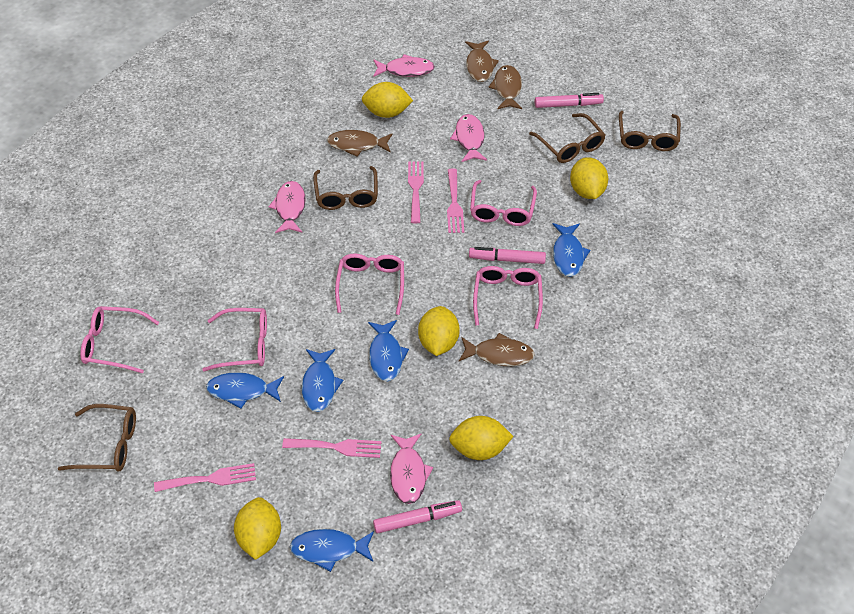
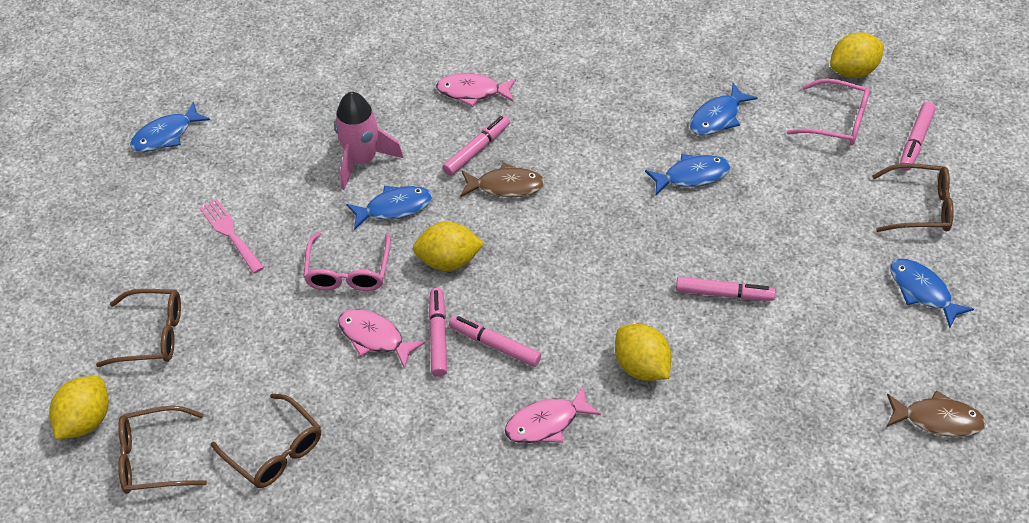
brown fish: [327,130,392,157] [459,333,535,366] [465,41,499,82] [488,65,522,109] = 4 -> [460,162,545,197] [887,390,986,437] = 2
pink fish: [268,181,306,233] [373,54,435,77] [390,434,433,504] [450,114,487,162] = 4 -> [338,309,425,369] [436,73,516,107] [505,385,601,443] = 3
pink fork: [154,463,256,492] [282,438,382,458] [408,161,424,223] [447,169,464,233] = 4 -> [199,199,264,274] = 1
pink glasses: [80,306,159,373] [202,308,267,372] [335,254,404,315] [470,180,537,226] [473,266,543,329] = 5 -> [303,232,391,291] [787,78,870,145] = 2
pink marker: [373,500,462,533] [469,247,546,264] [535,93,604,108] = 3 -> [429,288,447,377] [442,115,510,176] [449,315,541,367] [676,277,775,301] [900,102,936,171] = 5
pink rocket: none = 0 -> [334,92,404,190] = 1
yellow lemon: [234,497,281,560] [362,82,413,118] [418,306,460,356] [449,416,514,460] [570,157,608,199] = 5 -> [49,376,109,440] [413,222,484,271] [615,324,672,381] [830,32,884,78] = 4

